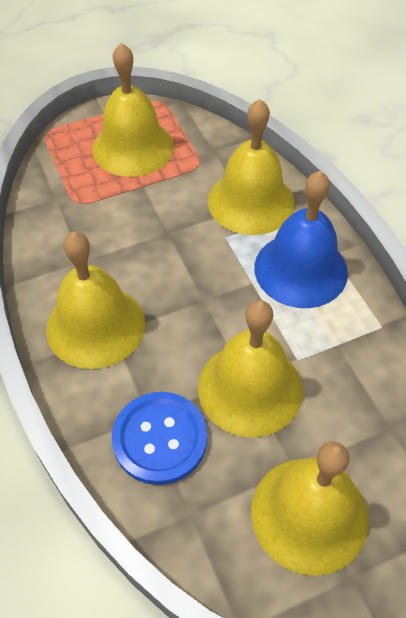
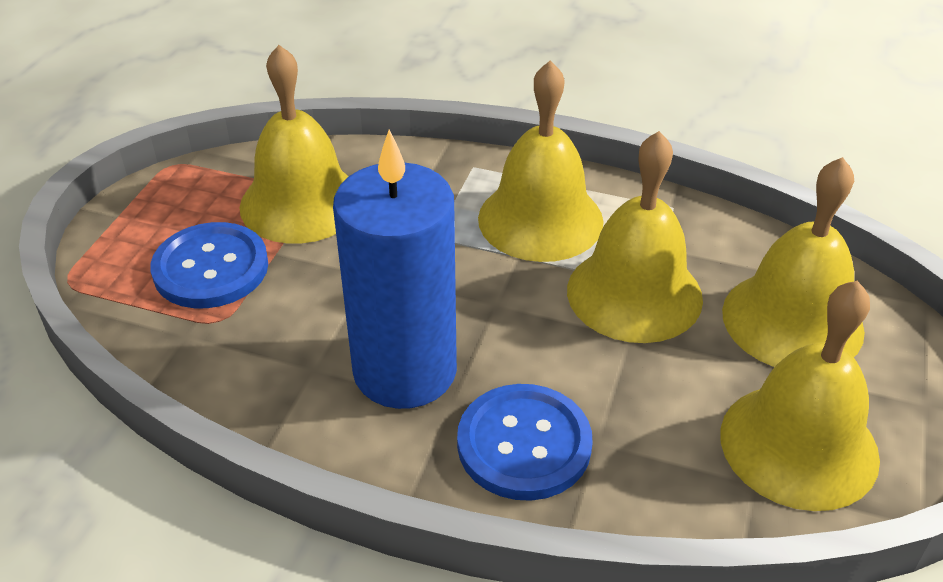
blue bell: [254,171,348,308] = 1 -> none = 0
blue button: [112,392,207,485] = 1 -> [150,222,268,308] [457,384,593,501] = 2
blue candle: none = 0 -> [333,130,457,409] = 1

